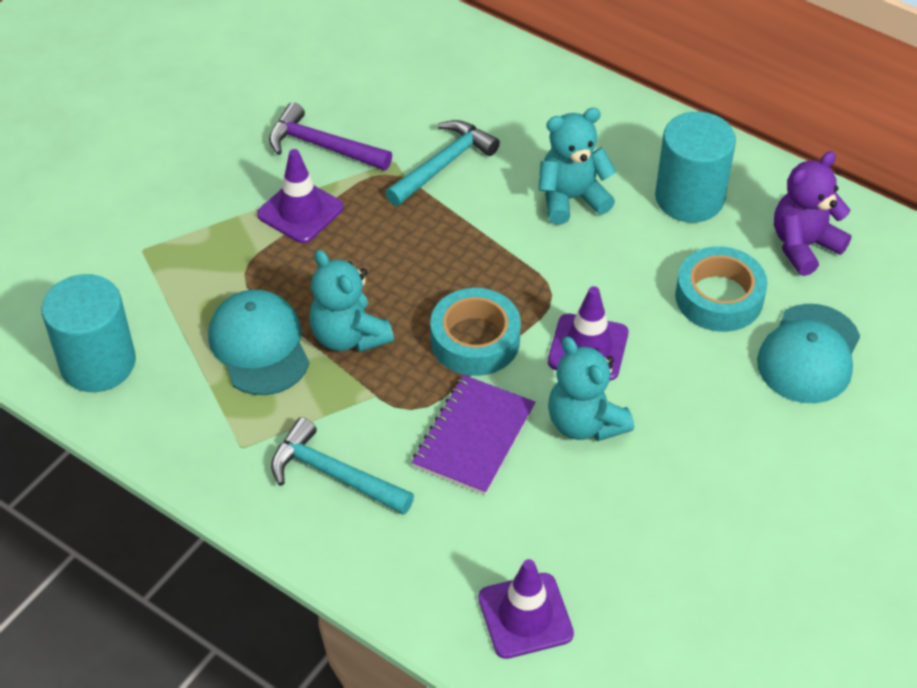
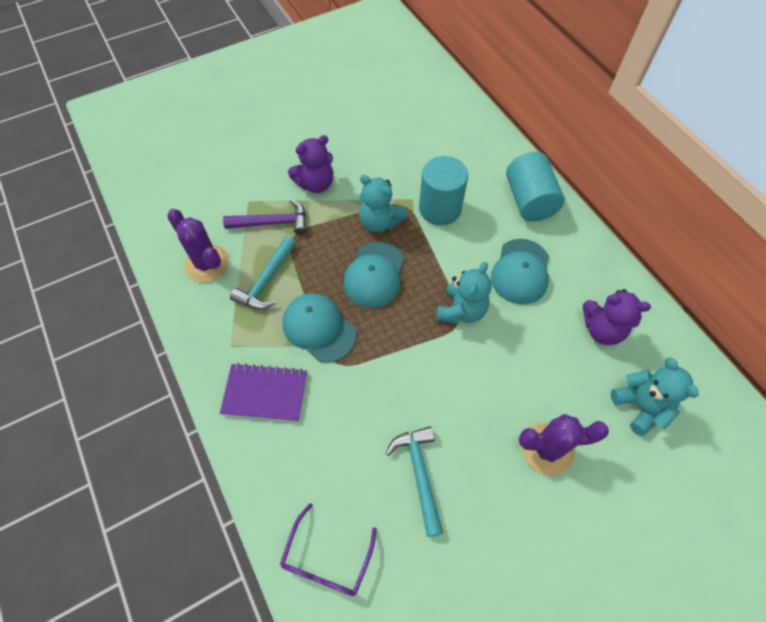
purple cactus: none = 0 -> [167,209,229,282] [519,414,609,476] = 2
purple glasses: none = 0 -> [280,503,377,596] = 1
purple teddy bear: [774,151,852,276] = 1 -> [288,135,333,193] [583,289,651,345] = 2
purple traffic cone: [257,149,344,243] [478,559,574,659] [548,286,628,381] = 3 -> none = 0
turquoise cap: [208,290,310,395] [757,304,860,403] = 2 -> [282,293,356,363] [343,242,404,308] [491,239,549,304] = 3
turquoise tape: [430,288,521,376] [675,246,767,332] = 2 -> none = 0

